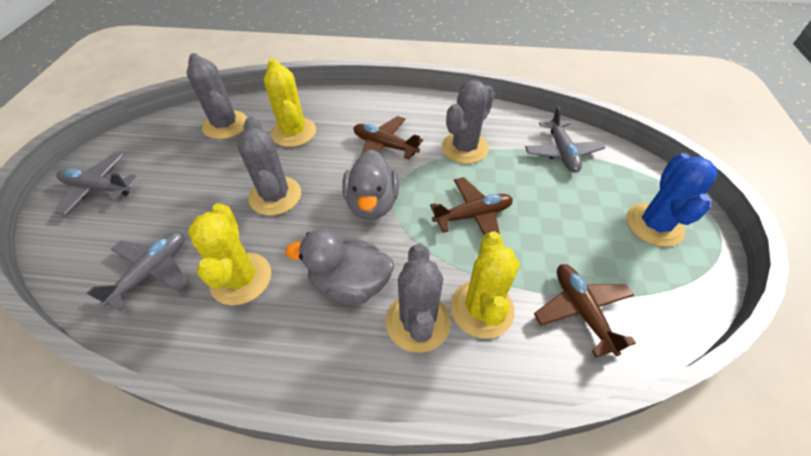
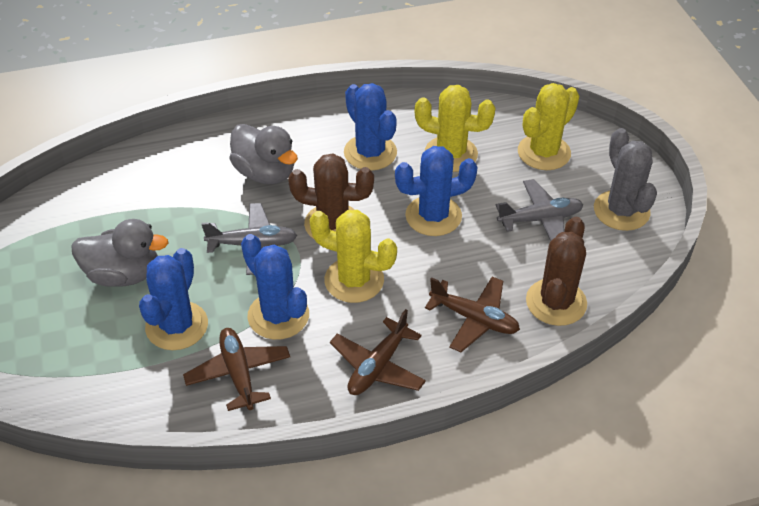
blue cactus: [627,153,718,247] = 1 -> [139,248,208,350] [241,234,309,340] [344,83,397,171] [395,146,477,236] = 4
brown cactus: none = 0 -> [288,153,374,240] [526,217,587,326] = 2
grey cactus: [187,53,247,139] [237,117,301,216] [386,244,451,353] [442,80,495,164] = 4 -> [594,128,657,231] = 1
grey plane: [55,153,136,215] [87,232,189,311] [525,106,605,173] = 3 -> [201,203,297,275] [496,179,584,241] = 2

